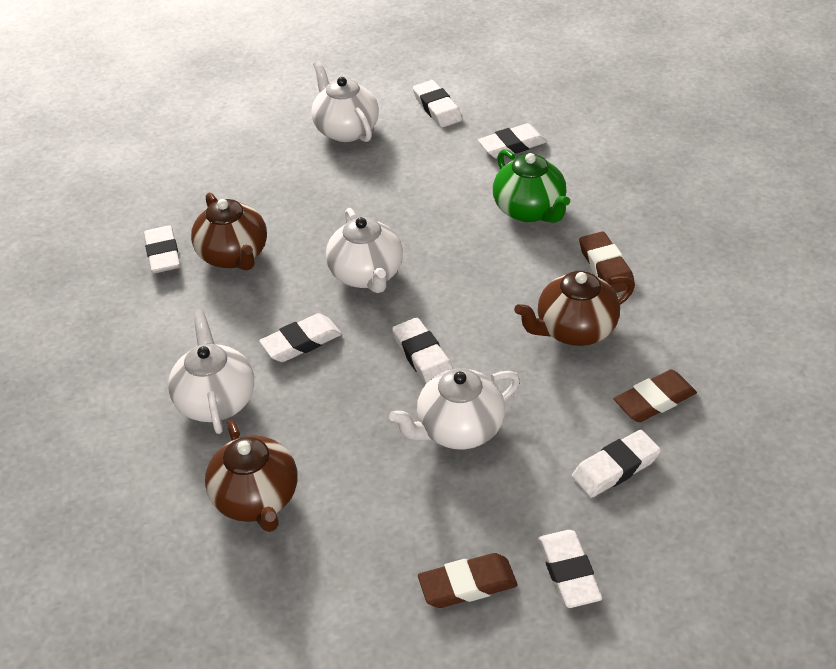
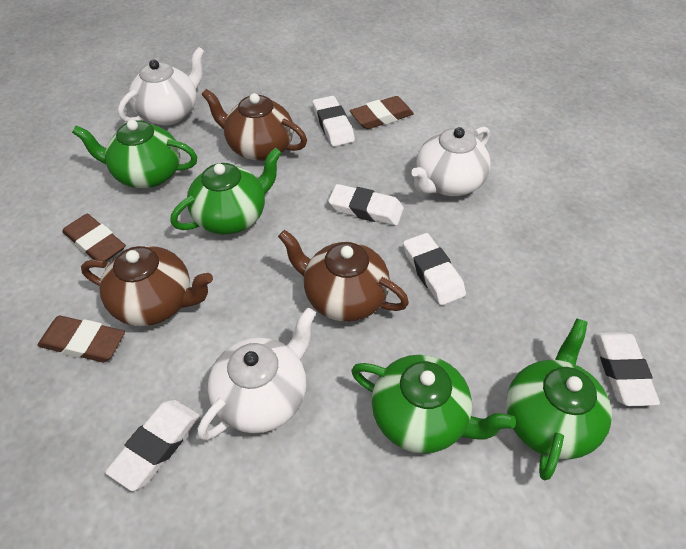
green teapot: [493,149,570,223] = 1 -> [72,120,197,188] [171,148,282,235] [351,355,516,454] [506,319,612,480] = 4
white eraser: [144,225,181,273] [259,313,342,362] [392,318,453,384] [413,80,462,127] [478,123,547,159] [538,530,602,608] [572,430,661,498] = 7 -> [105,399,200,491] [313,96,355,147] [328,184,404,226] [403,233,466,305] [594,332,660,406] = 5
white teapot: [168,309,254,434] [311,61,379,142] [326,208,403,293] [389,368,520,449] = 4 -> [118,47,205,125] [197,308,316,440] [411,127,491,196] = 3

